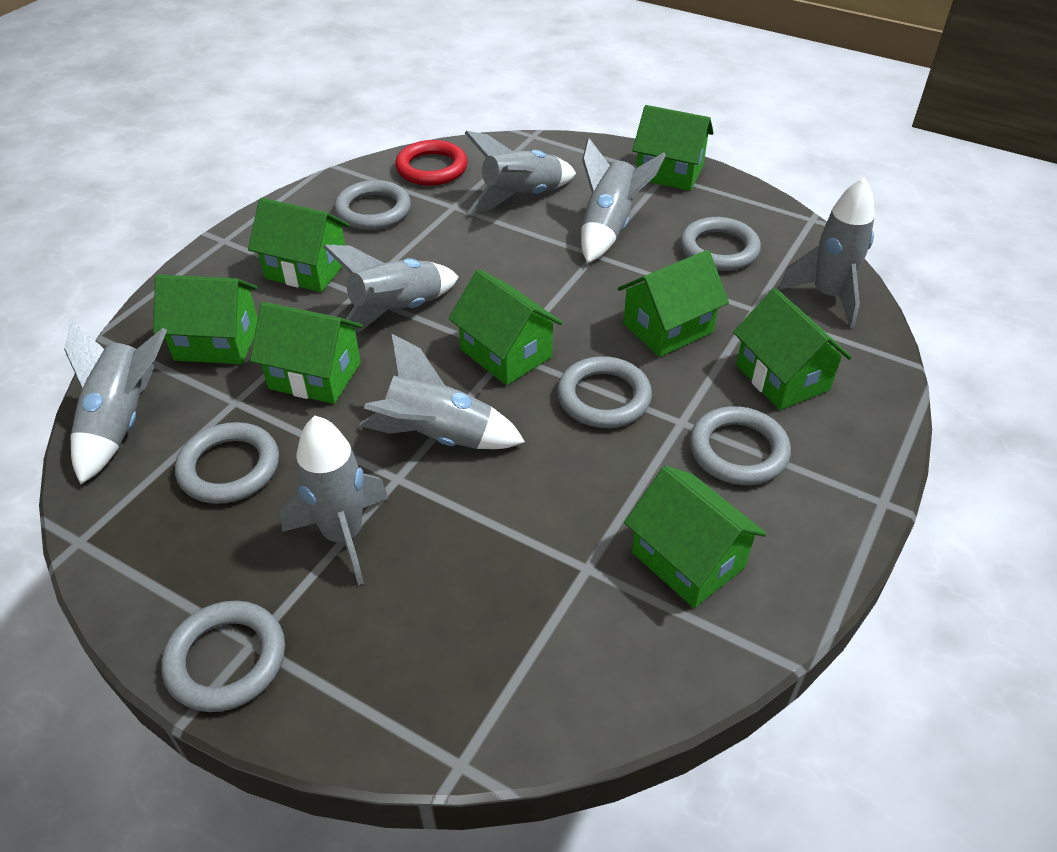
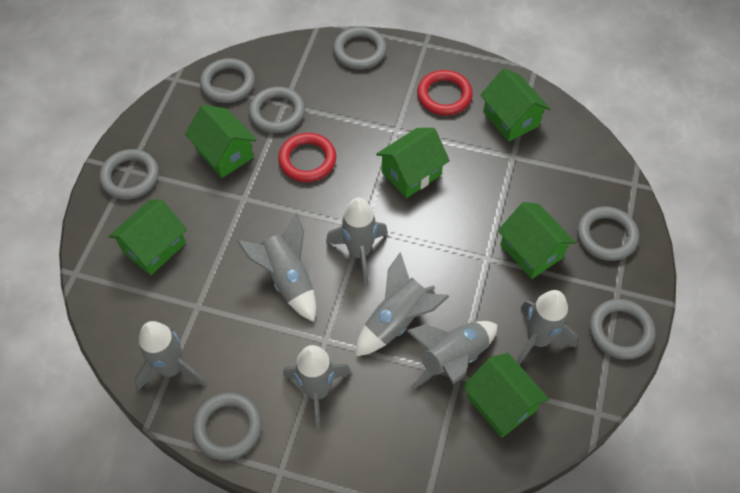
green house: [153,275,258,364] [248,198,350,292] [250,302,363,404] [449,269,563,385] [618,250,729,357] [624,466,767,608] [632,105,714,191] [733,288,852,410] = 8 -> [108,199,187,275] [185,105,257,178] [376,128,450,198] [463,353,549,438] [480,68,550,142] [498,202,576,279] = 6
grey ring: [161,601,285,712] [175,422,279,504] [334,180,411,230] [557,356,652,428] [680,217,761,271] [690,406,791,485] = 6 -> [99,149,159,200] [192,393,262,460] [200,58,255,103] [249,87,305,133] [333,27,387,70] [577,206,639,261] [590,299,656,360] = 7
red ring: [395,140,468,186] = 1 -> [278,133,336,182] [417,70,473,115] = 2

